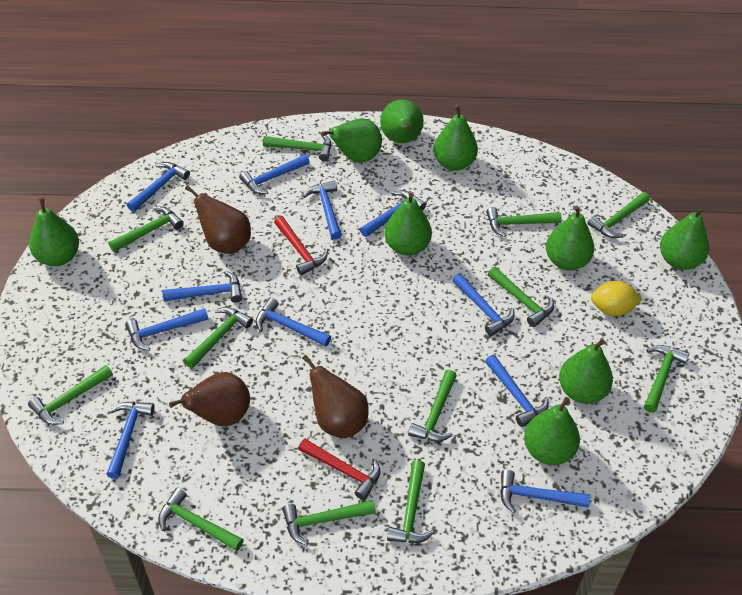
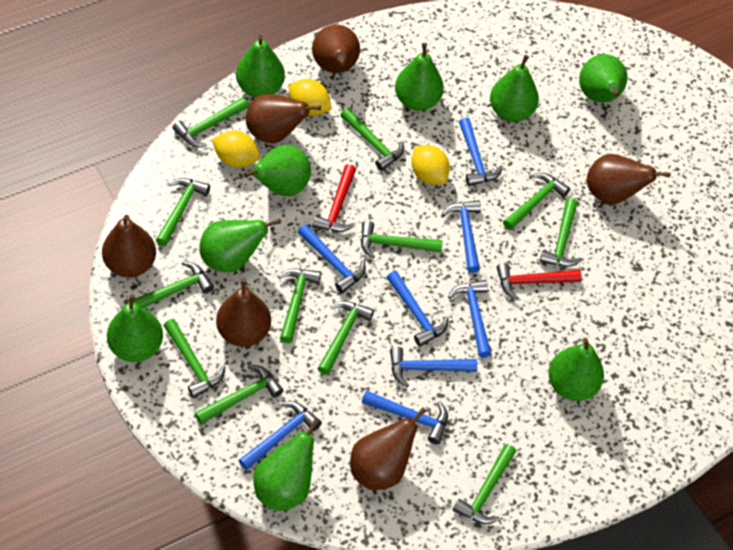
blue hammer: [106,402,155,479] [125,308,208,351] [127,162,190,212] [162,271,242,303] [239,154,310,194] [255,297,331,347] [303,181,342,240] [360,190,426,237] [452,273,515,336] [485,355,549,427] [500,470,590,513] = 11 -> [238,401,322,470] [298,225,366,293] [362,390,448,444] [387,271,449,347] [390,347,477,387] [442,200,481,273] [448,280,491,358] [459,118,503,186] = 8
brown pear: [169,372,250,426] [185,185,251,254] [302,355,369,438] = 3 -> [102,215,156,277] [216,279,271,347] [246,94,321,144] [312,25,360,73] [350,407,427,490] [587,154,670,204] = 6
yellow lemon: [591,281,643,316] = 1 -> [212,131,260,168] [289,79,332,116] [411,145,450,185] = 3

